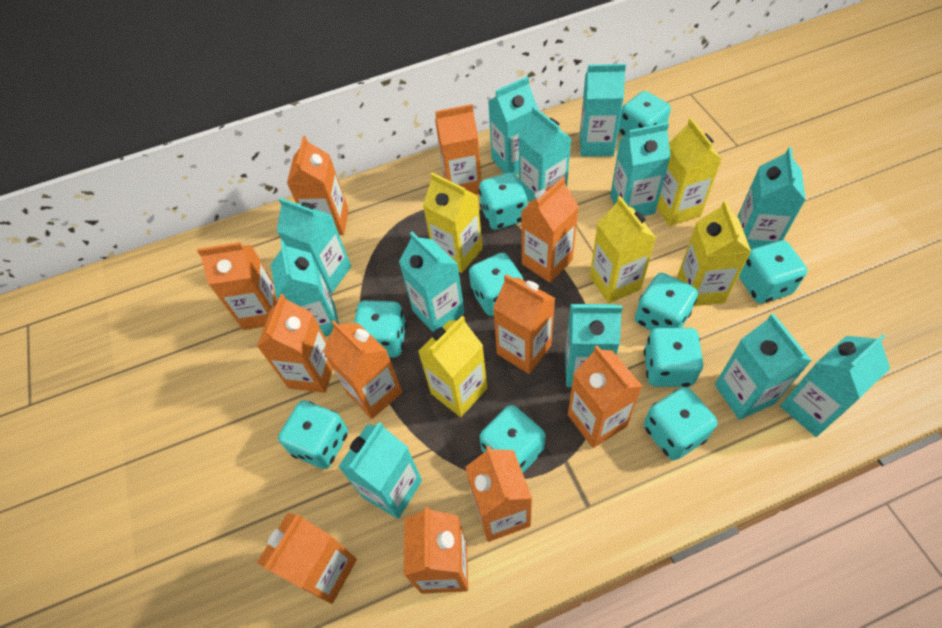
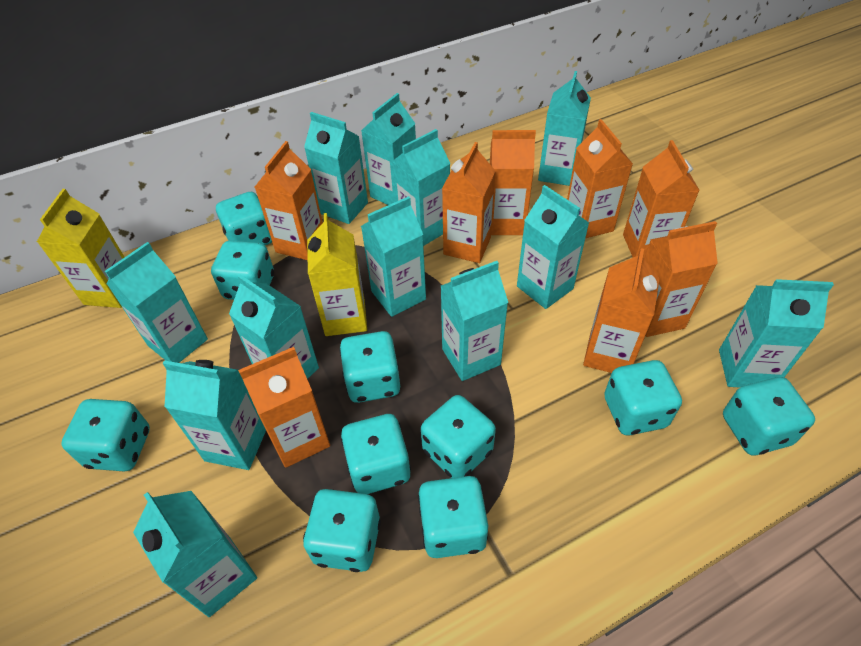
orange carton: [197,242,278,330] [257,294,333,393] [257,513,357,604] [287,136,349,235] [323,320,402,419] [404,507,468,594] [435,104,482,195] [465,446,533,542] [493,274,555,374] [521,177,579,283] [568,345,643,448] = 11 -> [238,347,330,468] [255,141,323,260] [442,142,495,263] [490,130,536,235] [567,119,633,238] [583,248,660,373] [623,140,700,258] [644,221,718,337] = 8
yellow carton: [418,316,487,417] [423,172,482,273] [590,196,656,303] [657,118,722,226] [677,200,751,306] = 5 -> [37,189,124,308] [307,213,367,336] = 2

